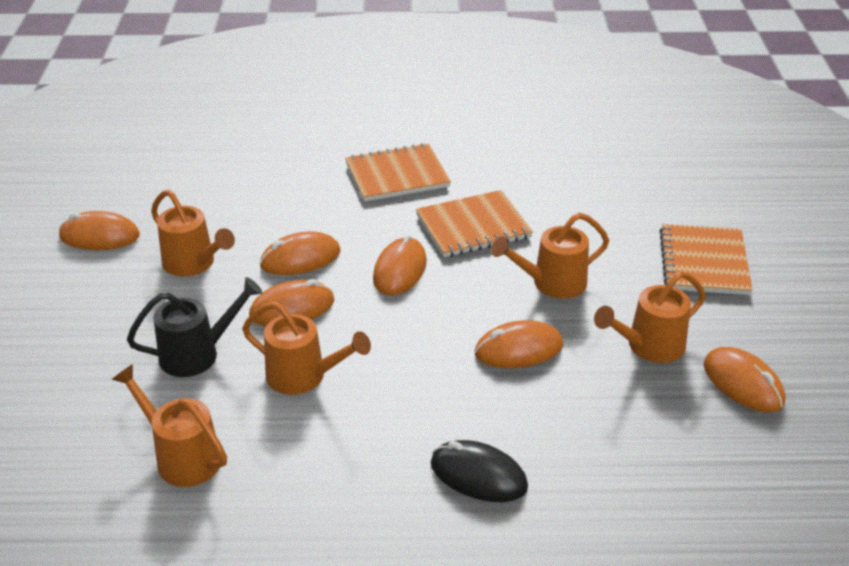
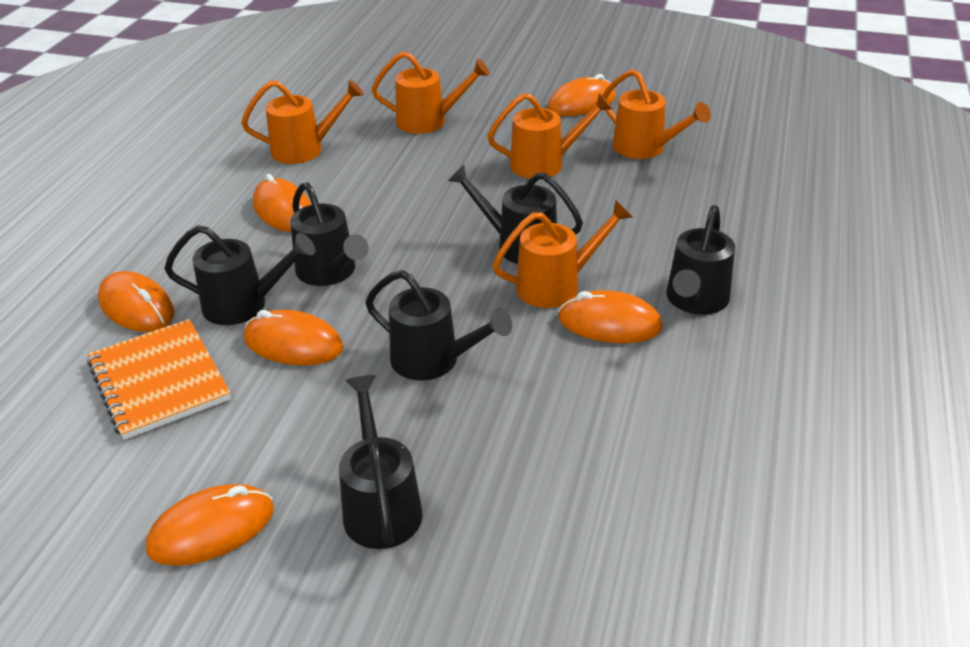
black mouse: [431,440,528,502] = 1 -> none = 0
black watering can: [127,277,263,377] = 1 -> [164,225,315,325] [290,182,369,286] [339,375,423,549] [365,270,512,381] [448,164,583,264] [666,205,735,315] = 6
orange notebook: [345,143,451,202] [416,190,533,257] [660,224,753,295] = 3 -> [87,319,231,440] = 1

